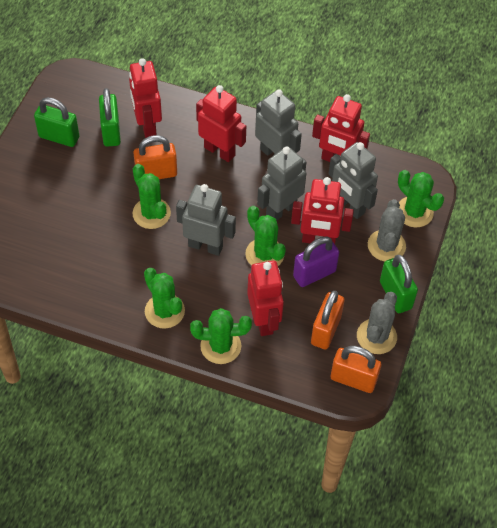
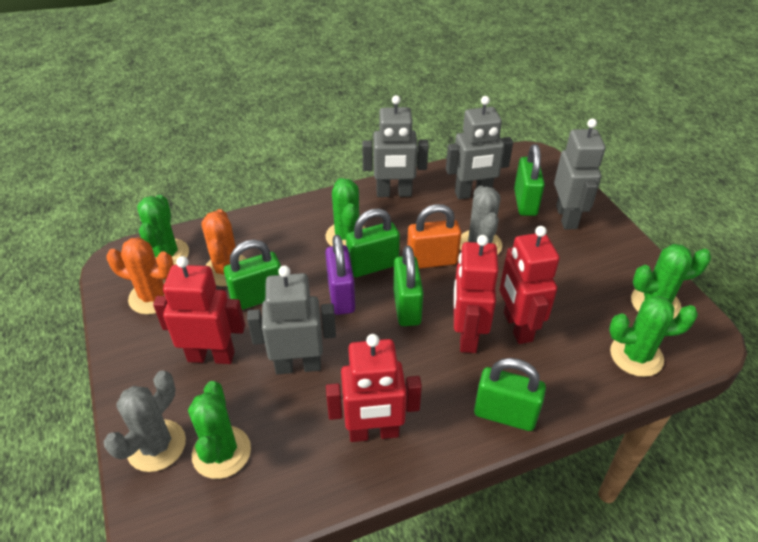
green padlock: [34,97,79,147] [99,88,121,147] [380,255,418,313] = 3 -> [224,240,281,310] [346,208,400,277] [393,245,423,326] [474,358,546,431] [514,144,545,216] = 5
orange cactus: none = 0 -> [106,237,174,315] [202,209,246,286] = 2
orange padlock: [133,135,177,179] [311,291,344,350] [331,346,381,393] = 3 -> [407,204,461,269] = 1
red robot: [129,58,162,138] [196,85,246,162] [247,261,284,336] [291,177,354,244] [312,94,370,162] = 5 -> [153,256,245,364] [326,334,422,442] [453,235,499,353] [500,226,560,344] = 4

